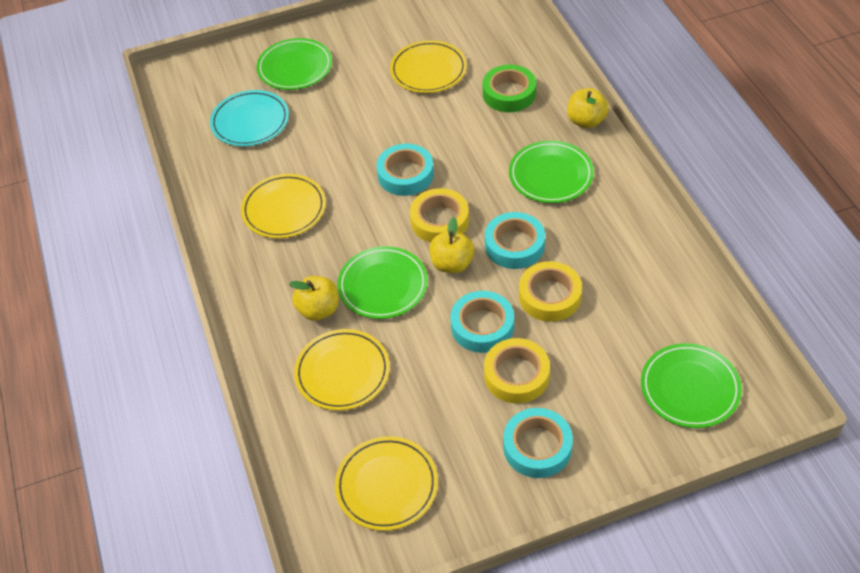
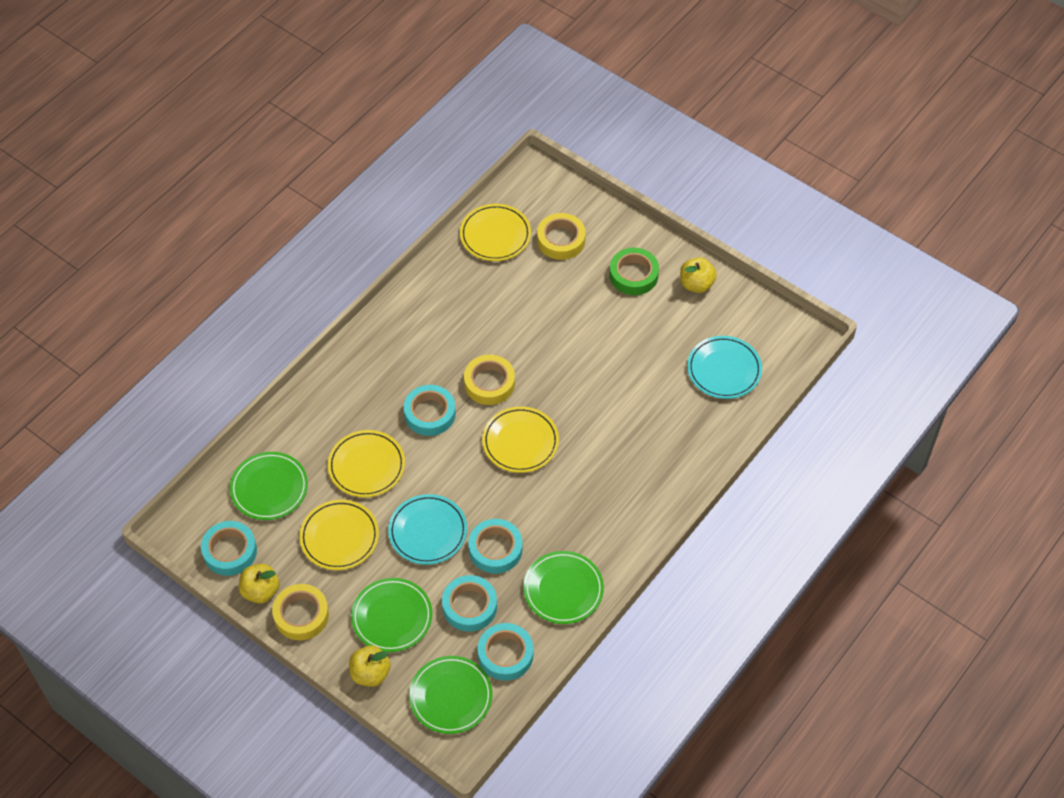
turquoise plate: [210,90,289,146] = 1 -> [388,494,467,565] [687,336,762,399] = 2
turquoise tape: [376,144,434,196] [451,291,514,353] [485,212,545,269] [503,408,573,478] = 4 -> [201,521,257,576] [404,385,456,436] [442,575,497,632] [468,519,523,574] [478,623,533,681] = 5

